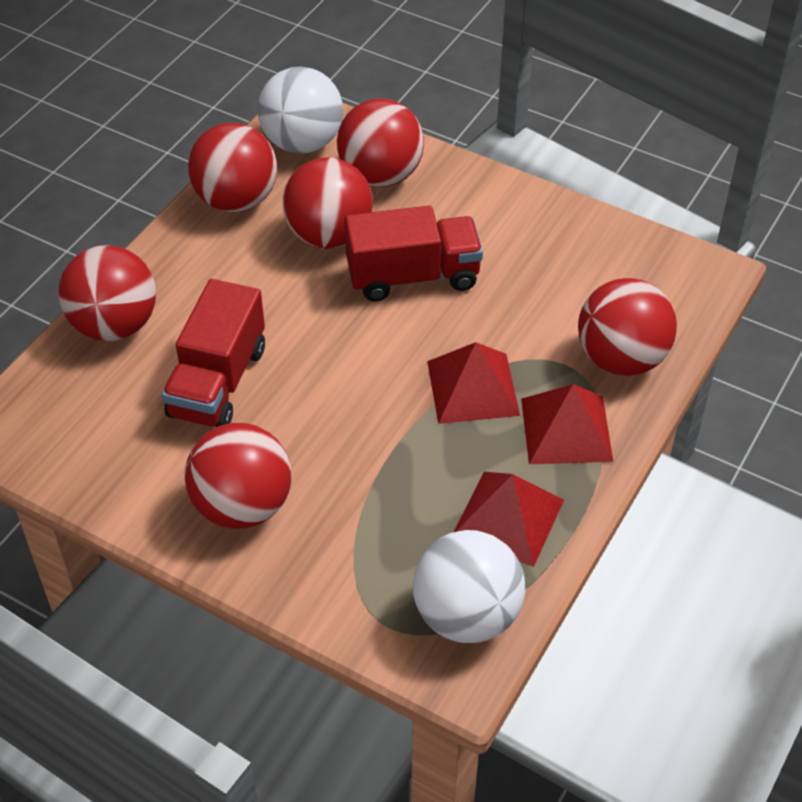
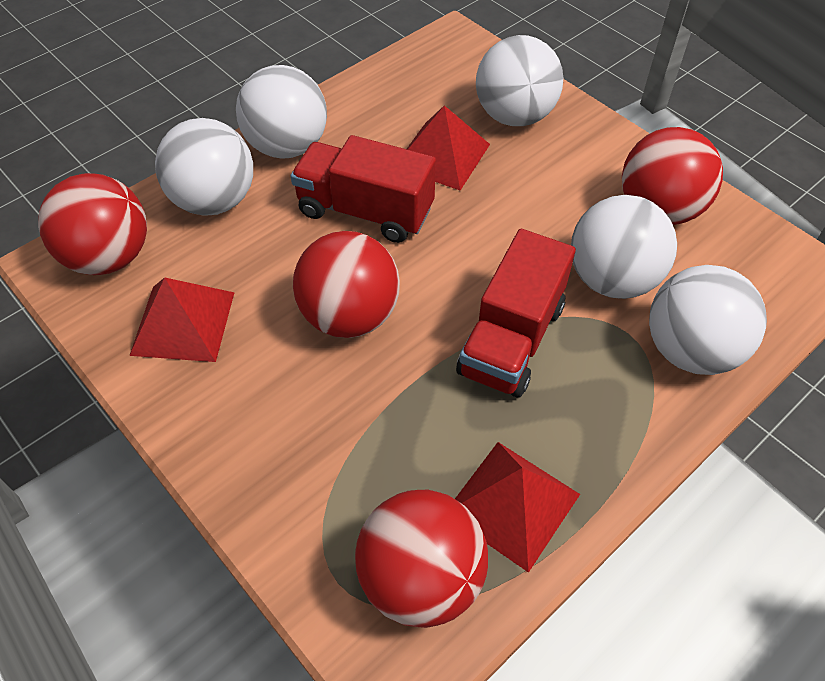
red ball: [58,245,156,341] [185,423,291,529] [188,123,277,212] [283,157,373,249] [337,98,424,187] [578,278,677,376] = 6 -> [38,173,147,275] [293,231,400,338] [355,490,488,628] [622,127,723,225] = 4
white ball: [257,66,343,153] [413,530,525,643] = 2 -> [155,118,253,215] [236,65,327,159] [476,35,564,126] [571,195,677,299] [649,265,767,375] = 5

